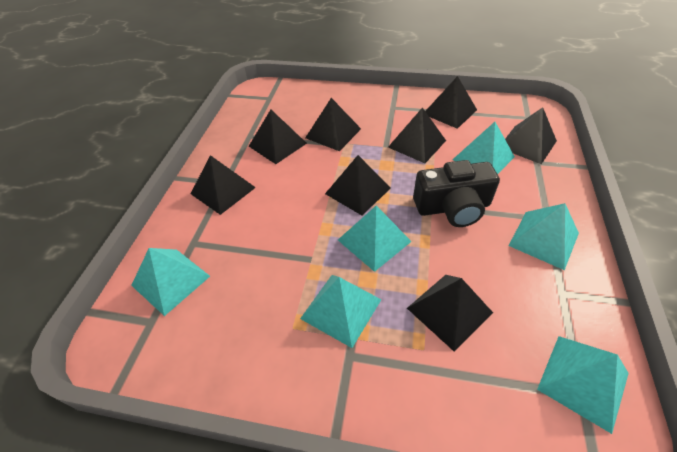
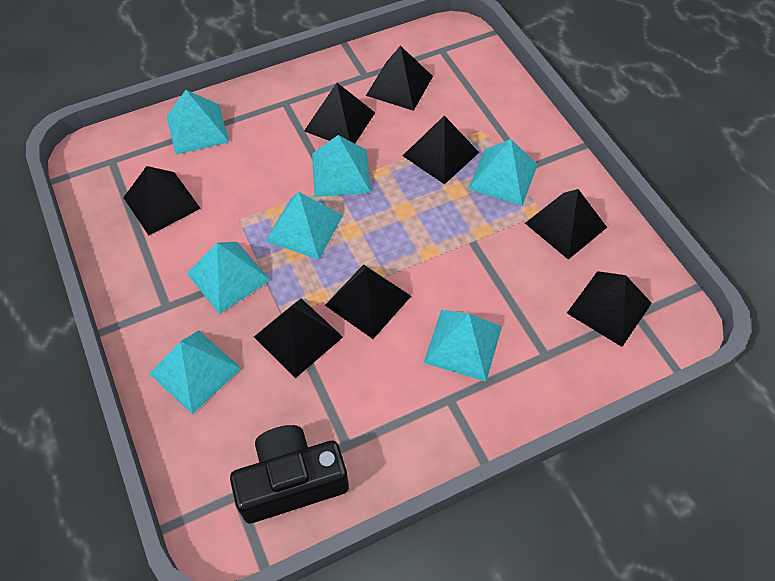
turquoise pyramid: [131,248,210,316] [300,275,382,348] [338,206,412,272] [452,122,515,174] [509,203,579,270] [537,336,629,434] = 6 -> [149,330,242,414] [167,90,229,155] [187,242,271,314] [266,192,343,260] [312,135,371,197] [424,309,502,381] [468,139,538,206] = 7

